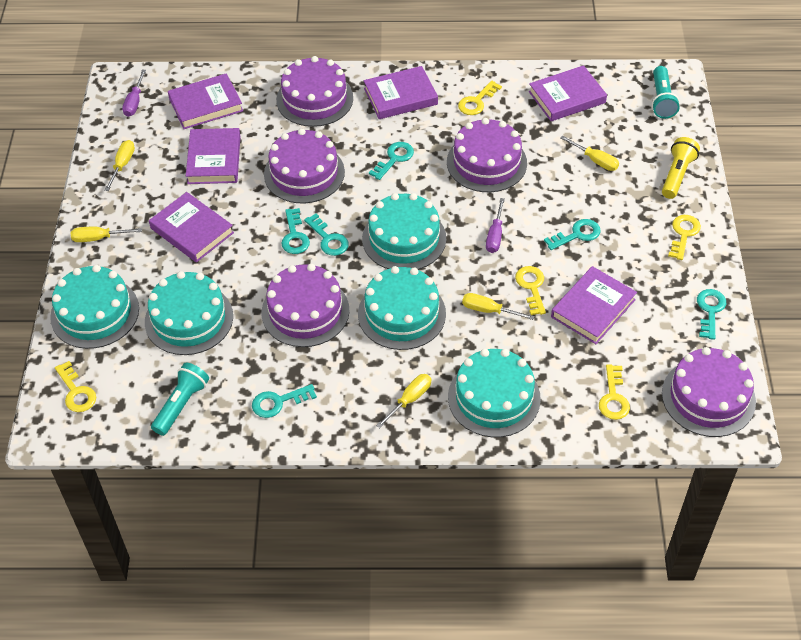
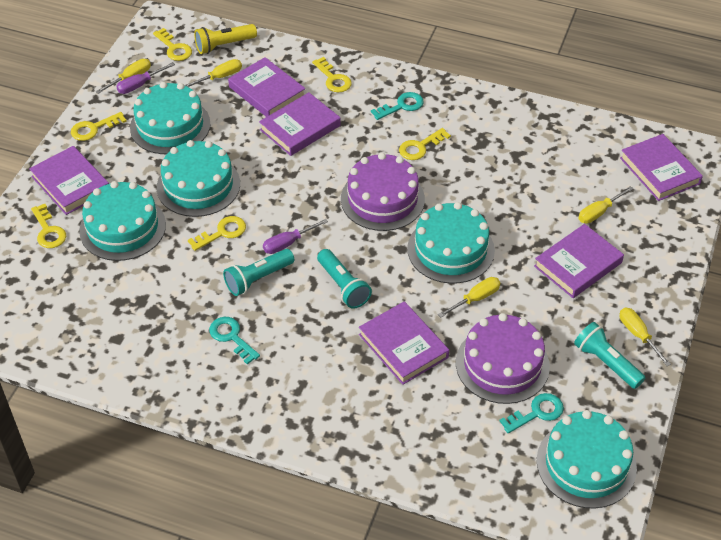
purple cake: [262,264,349,347] [264,128,345,203] [276,56,353,127] [447,118,527,192] [662,347,756,437] = 5 -> [341,153,425,231] [456,313,550,404] = 2
turquoise flashlight: [151,363,209,436] [652,66,680,119] = 2 -> [223,249,294,296] [317,249,372,309] [574,322,645,389] = 3
turquoise key: [252,384,317,418] [281,208,310,254] [304,213,349,256] [369,142,414,180] [544,219,601,250] [697,289,726,340] = 6 -> [209,317,260,364] [371,92,424,120] [499,393,564,433] = 3
yellow key: [55,361,96,412] [458,81,502,115] [515,266,546,315] [599,364,630,420] [668,215,701,260] = 5 -> [31,204,66,248] [71,112,127,141] [153,28,192,61] [188,216,246,251] [312,57,352,92] [399,128,451,160] = 6

